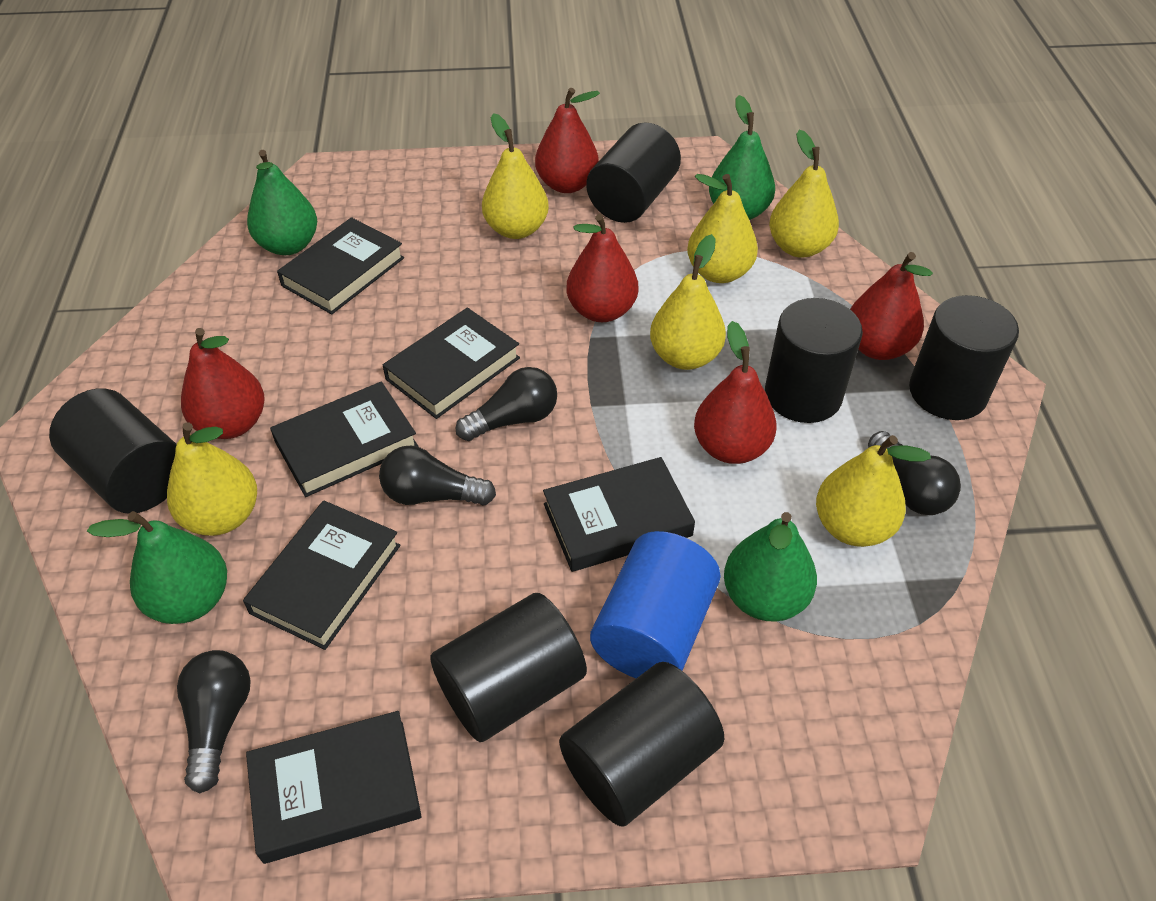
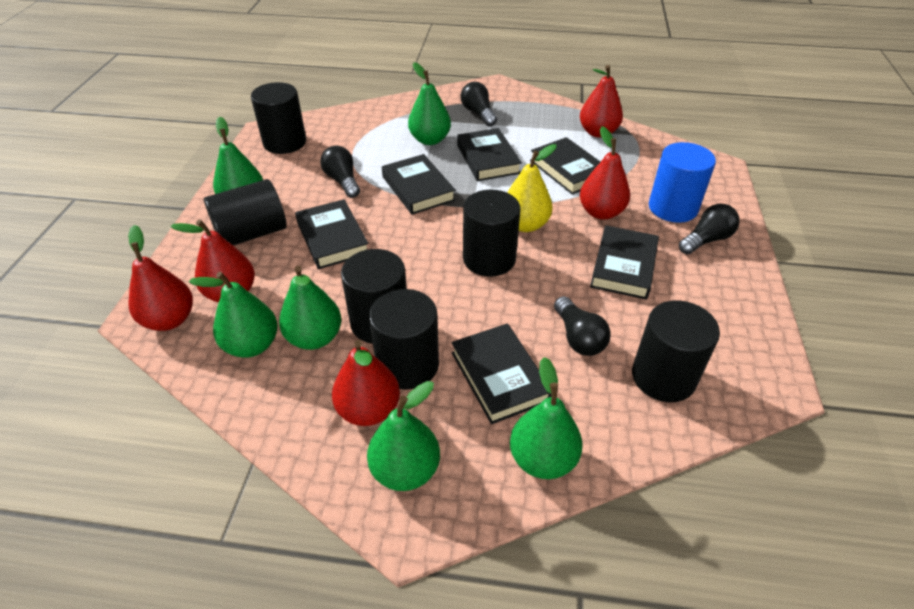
green pear: [87,511,227,624] [247,150,317,255] [709,95,775,220] [724,512,817,622] = 4 -> [189,272,278,358] [213,117,263,194] [279,266,341,350] [367,381,440,491] [408,62,451,145] [510,357,583,479] = 6
yellow pear: [167,422,257,536] [482,113,549,239] [650,234,726,370] [687,174,758,283] [769,130,839,258] [816,435,931,547] = 6 -> [507,144,557,232] = 1

